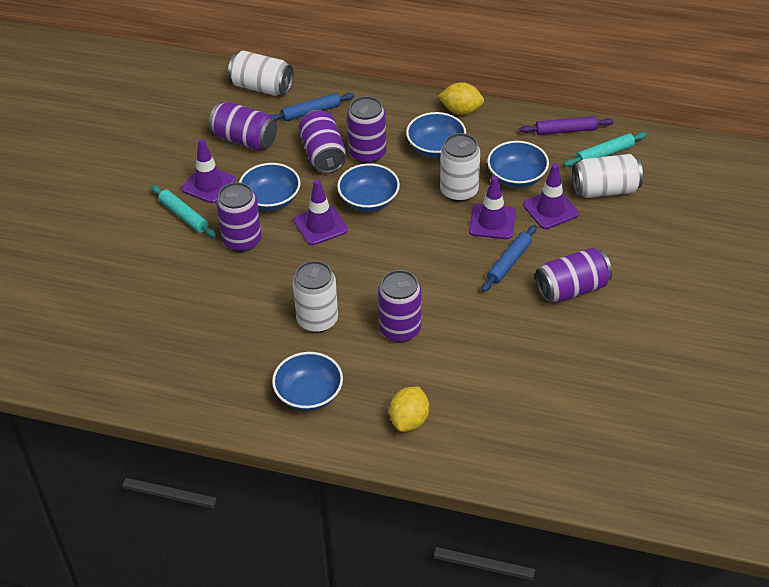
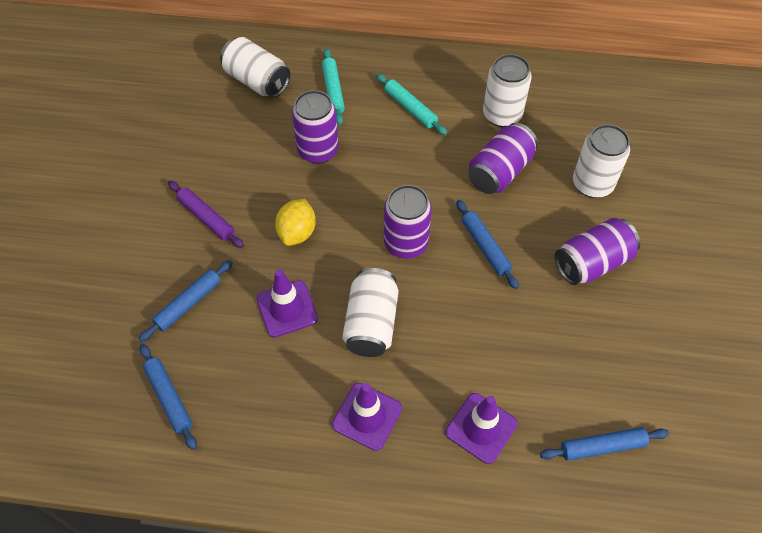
blue bowl: [239,163,300,211] [272,352,343,411] [337,163,400,212] [406,112,466,158] [487,141,549,188] = 5 -> none = 0
blue rolling pin: [271,93,355,121] [482,225,537,292] = 2 -> [139,260,233,342] [140,344,197,450] [456,200,519,289] [540,427,669,461] = 4
purple can: [209,102,277,151] [216,182,261,252] [298,110,346,173] [347,96,386,164] [378,270,421,342] [535,247,612,302] = 6 -> [292,90,339,164] [384,185,432,259] [468,123,538,194] [555,218,640,285] = 4
purple traffic cone: [181,139,236,203] [294,180,348,245] [469,176,516,239] [523,164,579,229] = 4 -> [256,269,318,337] [332,383,402,451] [445,393,518,464] = 3
yellow lemon: [389,386,429,432] [438,82,484,115] = 2 -> [275,199,316,246] = 1

